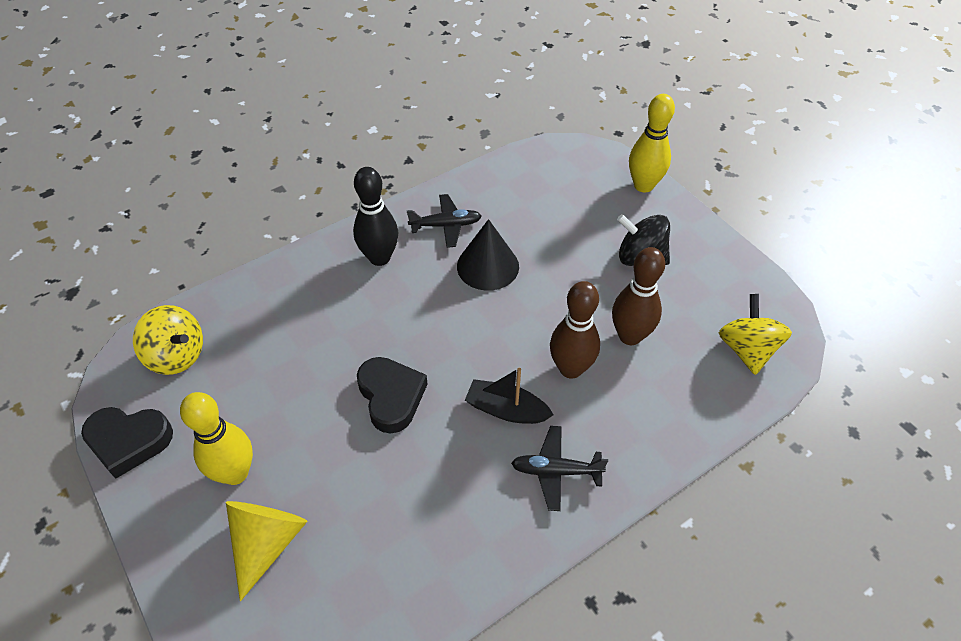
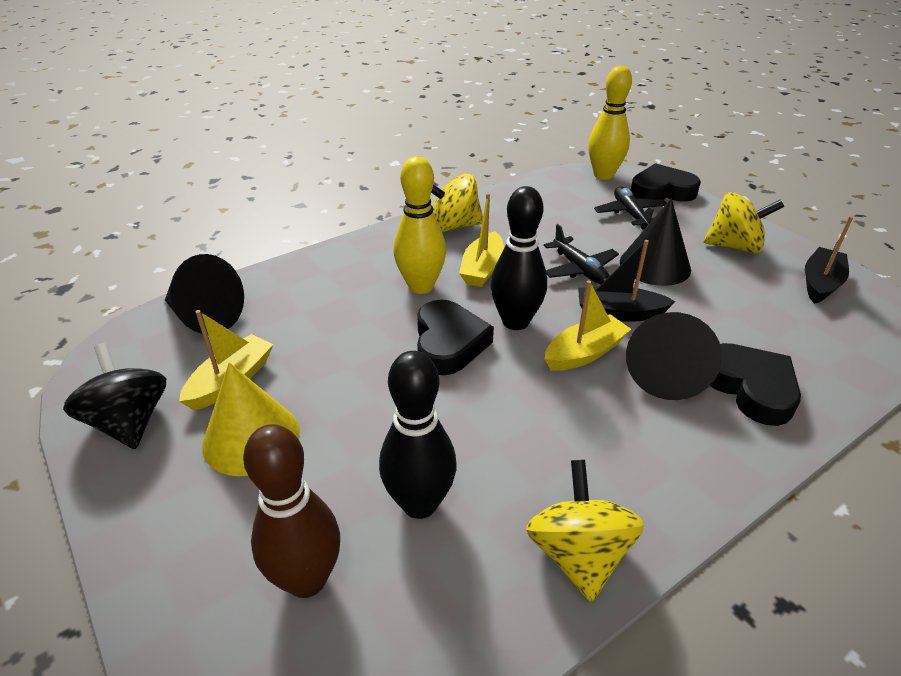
black boat: [465,368,554,424] = 1 -> [578,240,675,322] [805,216,853,304] = 2
black bowling pin: [353,167,398,266] = 1 -> [379,351,457,519] [491,186,547,330] = 2
black cone: [457,219,519,291] = 1 -> [165,254,244,334] [620,198,691,286] [626,312,722,400] = 3
black heart: [81,407,173,479] [357,357,428,433] = 2 -> [417,300,494,375] [631,163,701,202] [710,343,801,426] = 3
brown bowling pin: [550,281,600,379] [612,247,665,345] = 2 -> [243,424,340,598] = 1
yellow boat: none = 0 -> [179,310,273,410] [459,193,504,287] [545,281,631,371] = 3
yellow spinning top: [133,305,203,375] [719,294,792,375] = 2 -> [431,174,483,232] [526,460,644,602] [703,192,784,253] = 3

